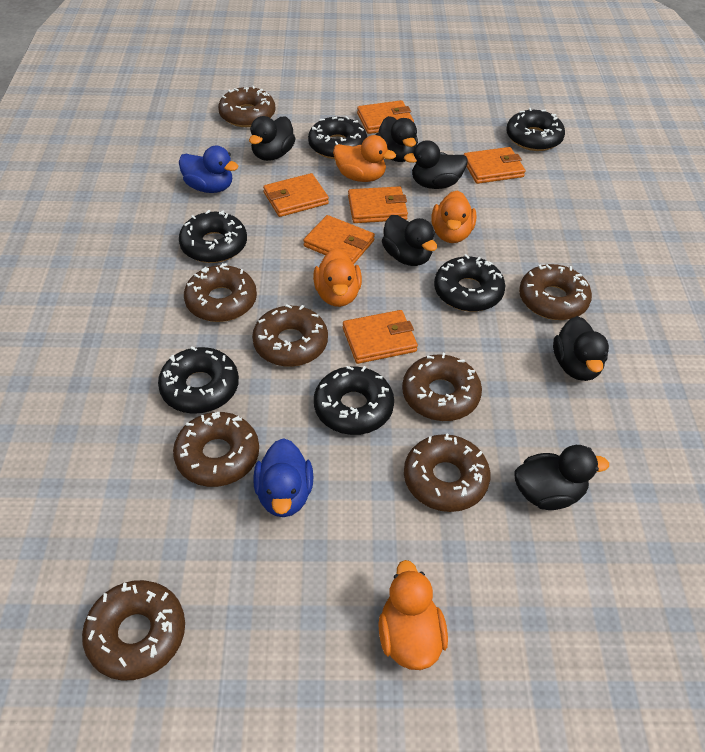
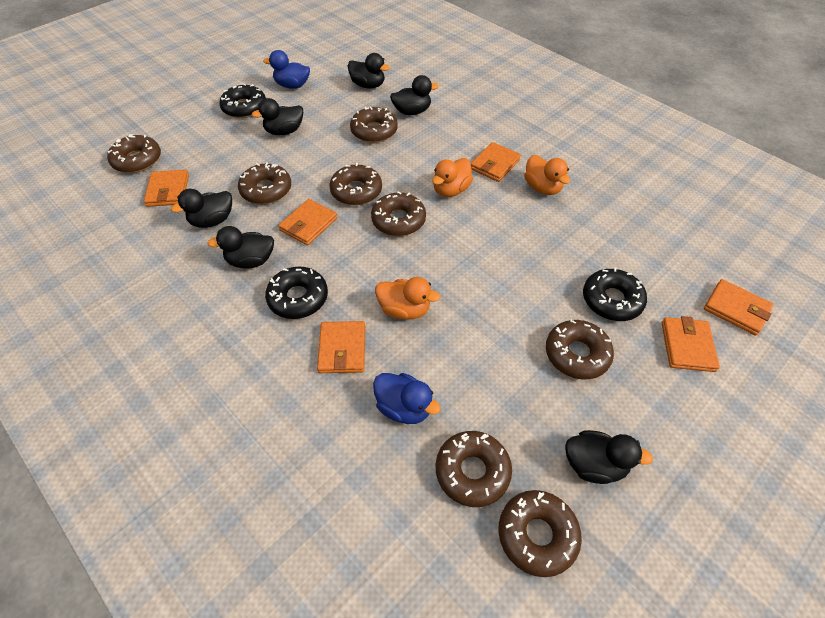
black donut: [158,346,239,414] [179,210,247,263] [308,116,367,159] [314,366,394,435] [434,254,505,312] [506,108,565,151] = 6 -> [219,84,266,118] [265,267,328,319] [583,267,647,321] = 3
orange duck: [313,248,362,307] [333,135,396,182] [378,560,448,670] [431,190,476,243] = 4 -> [375,277,440,320] [432,158,473,197] [524,155,570,195] = 3

